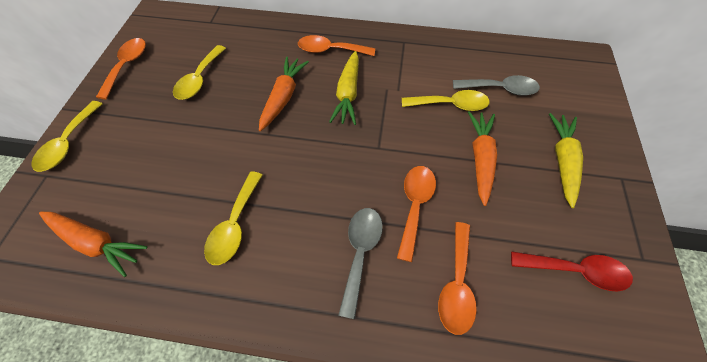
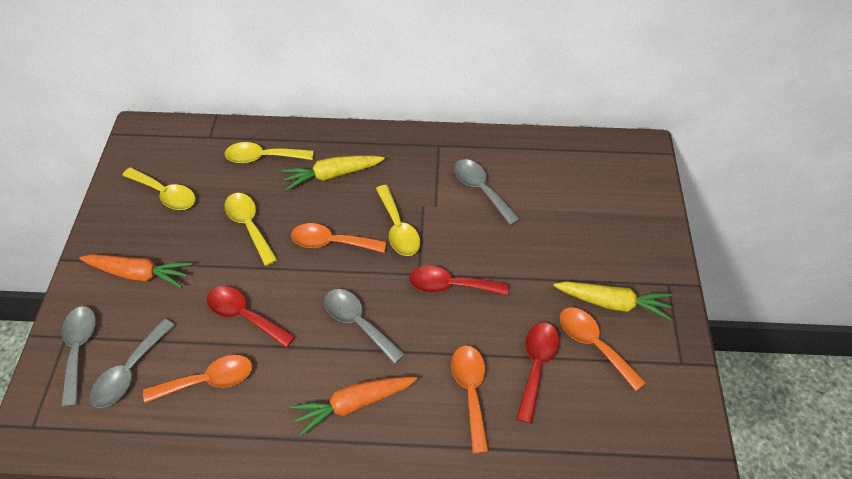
grey spoon: [338,208,383,319] [453,75,540,96] = 2 -> [61,306,96,407] [90,318,175,408] [324,289,405,364] [454,159,520,225] = 4
orange carrot: [39,212,148,277] [259,57,309,131] [468,111,497,206] = 3 -> [79,254,192,288] [290,377,417,437] = 2
red spoon: [511,251,633,291] = 1 -> [207,286,295,348] [409,266,509,295] [516,322,559,424] = 3

